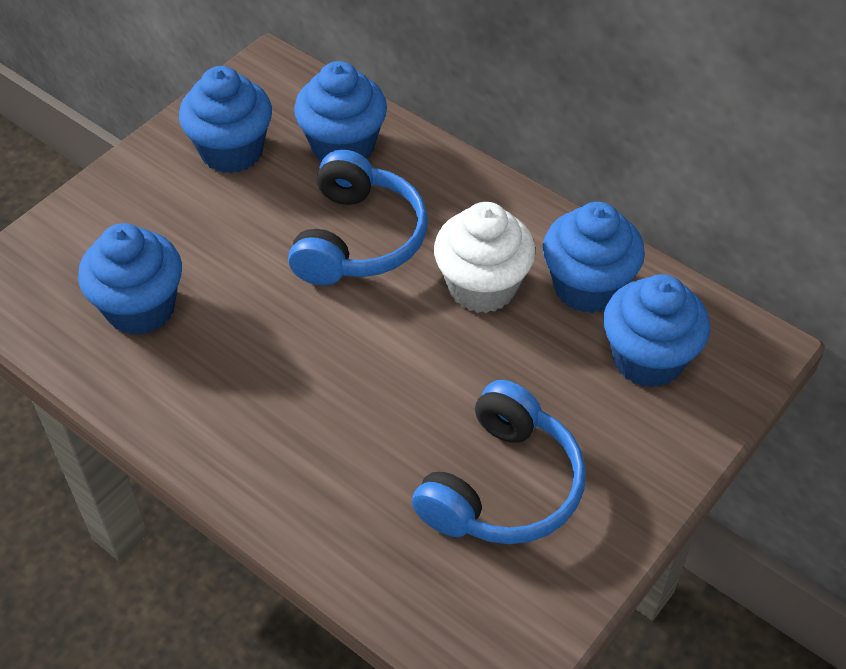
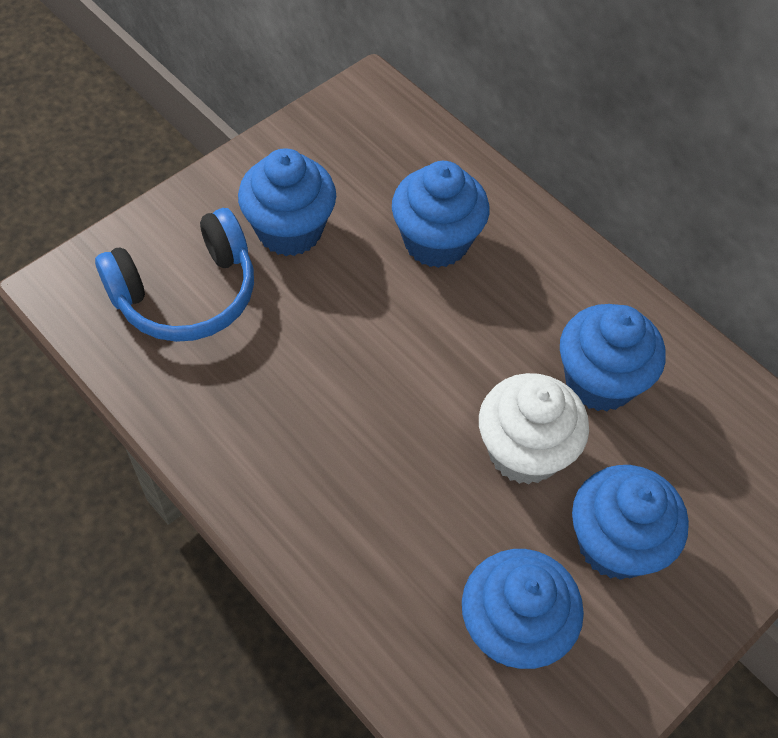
blue headphones: [288,150,428,285] [412,380,586,544] = 2 -> [95,208,254,342] = 1

